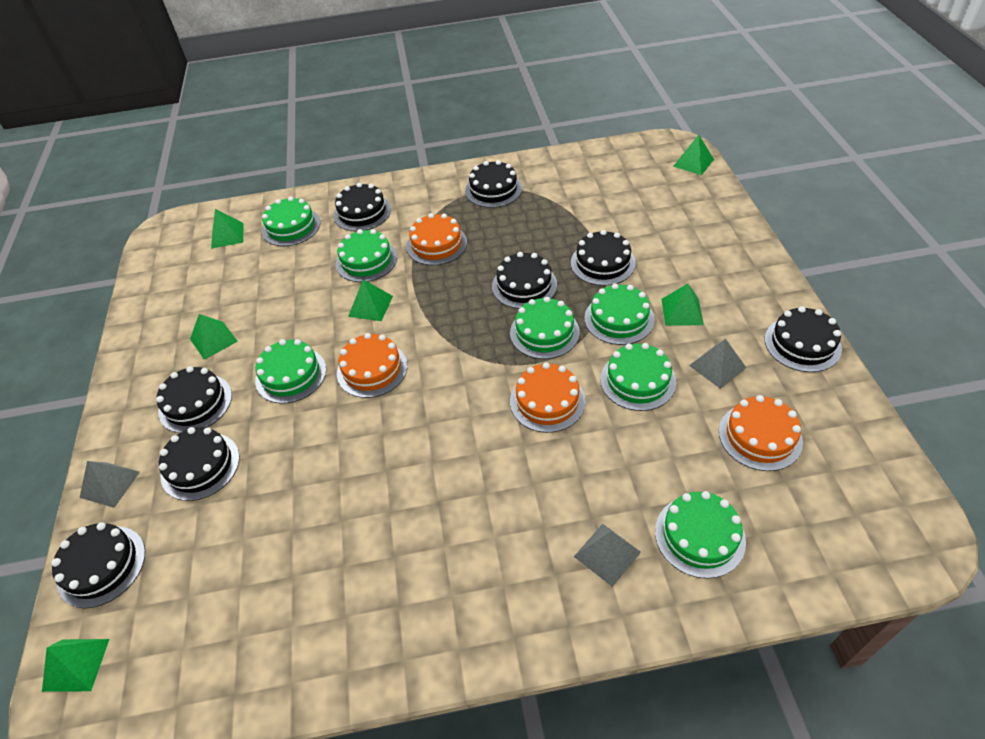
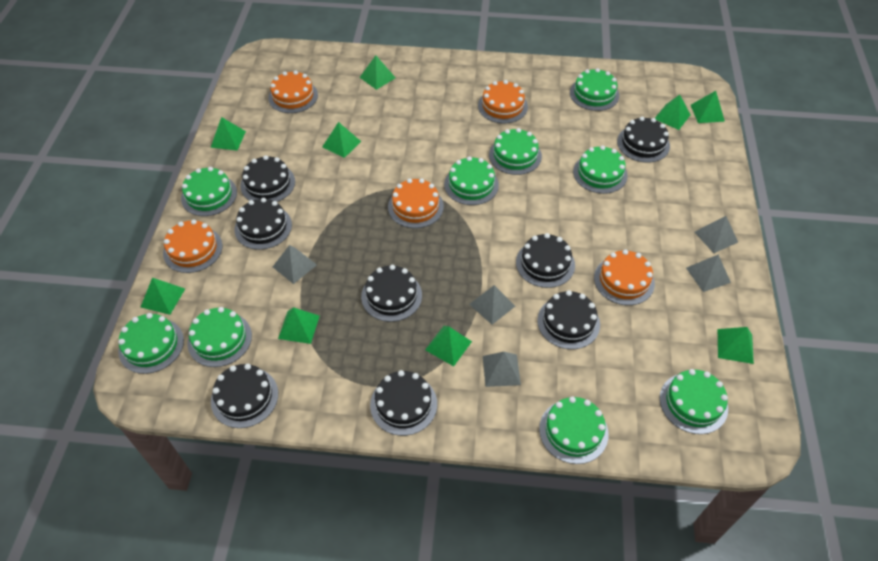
green cake: [255,339,326,404] [262,197,320,246] [336,229,397,282] [510,297,580,359] [584,283,655,345] [601,343,676,411] [655,491,746,579] = 7 -> [118,313,184,374] [181,167,237,216] [187,307,252,367] [444,156,499,205] [489,128,542,175] [539,396,608,464] [570,68,619,111] [573,145,628,194] [660,369,728,434] = 9
green pyramid: [42,639,109,692] [190,314,238,360] [211,209,244,249] [348,279,393,321] [662,284,704,326] [673,135,714,175] = 6 -> [141,278,185,315] [210,117,246,151] [278,307,319,344] [322,122,361,158] [360,55,396,90] [425,326,472,366] [655,95,691,130] [691,91,725,123] [718,327,754,364] = 9
grey pyramid: [80,461,140,508] [574,524,641,587] [689,339,746,389] = 3 -> [273,245,317,284] [469,285,515,325] [483,352,521,387] [686,255,731,292] [695,216,738,253] = 5
orange cake: [337,333,408,398] [406,213,467,265] [510,362,586,433] [719,395,803,471] = 4 -> [163,219,223,273] [268,71,318,113] [388,178,444,228] [478,80,528,124] [594,249,655,305] = 5

